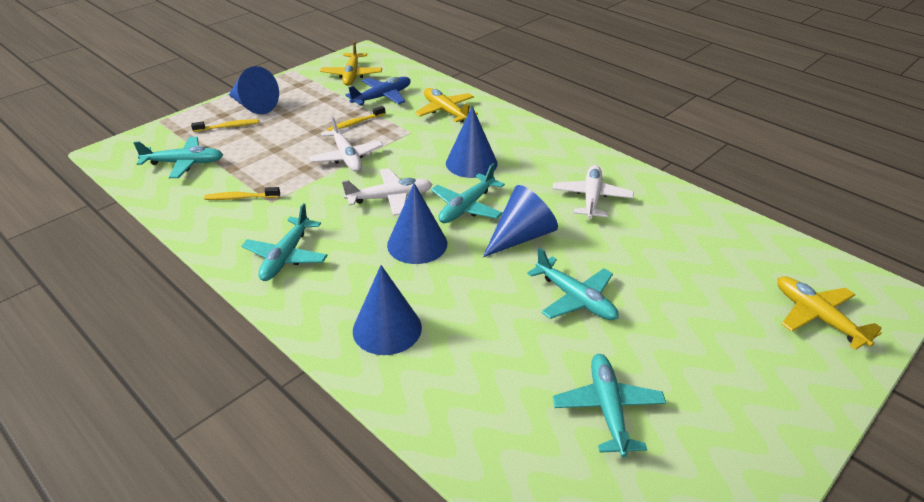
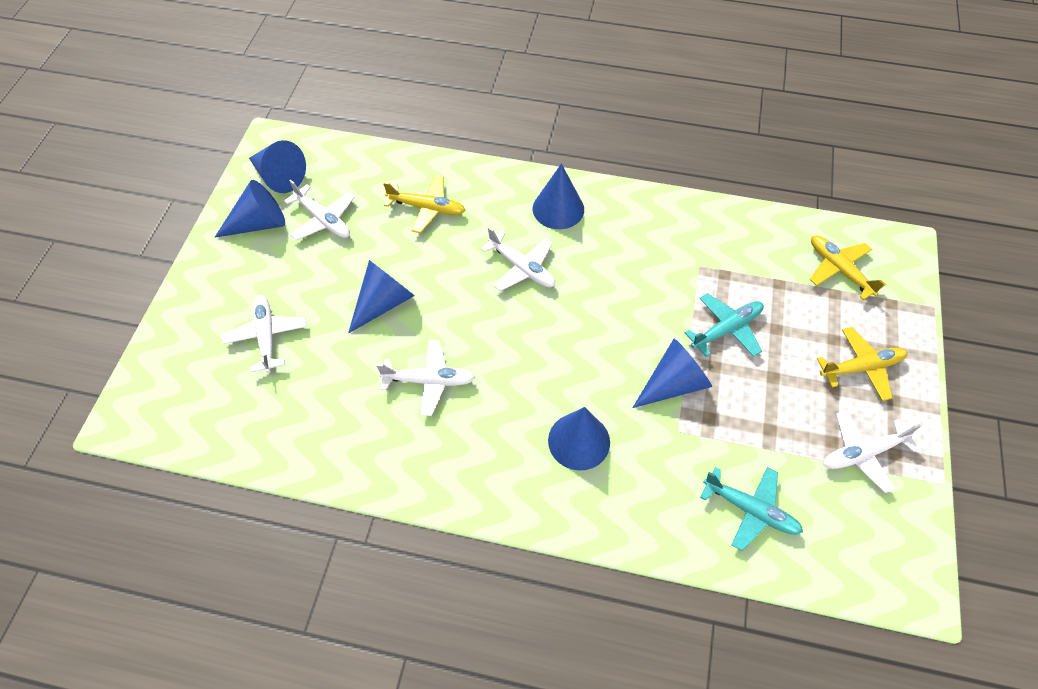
blue cone: [229,66,279,114] [353,265,422,355] [387,183,447,264] [446,106,498,178] [483,185,558,257] = 5 -> [214,180,285,238] [249,140,306,193] [348,260,415,334] [533,164,584,229] [548,407,610,470] [633,339,712,408] = 6
blue plane: [346,77,411,106] = 1 -> none = 0
turquoise plane: [133,137,223,178] [242,203,328,281] [431,163,505,223] [527,248,619,320] [553,354,666,457] = 5 -> [685,293,764,357] [700,467,803,551] = 2
white plane: [309,116,383,172] [342,169,432,216] [553,165,634,219] = 3 -> [222,295,307,373] [284,180,355,240] [376,340,475,416] [481,227,555,291] [823,410,921,493] = 5
yellow toothbrush: [191,119,259,132] [204,187,280,200] [327,106,385,131] = 3 -> none = 0

